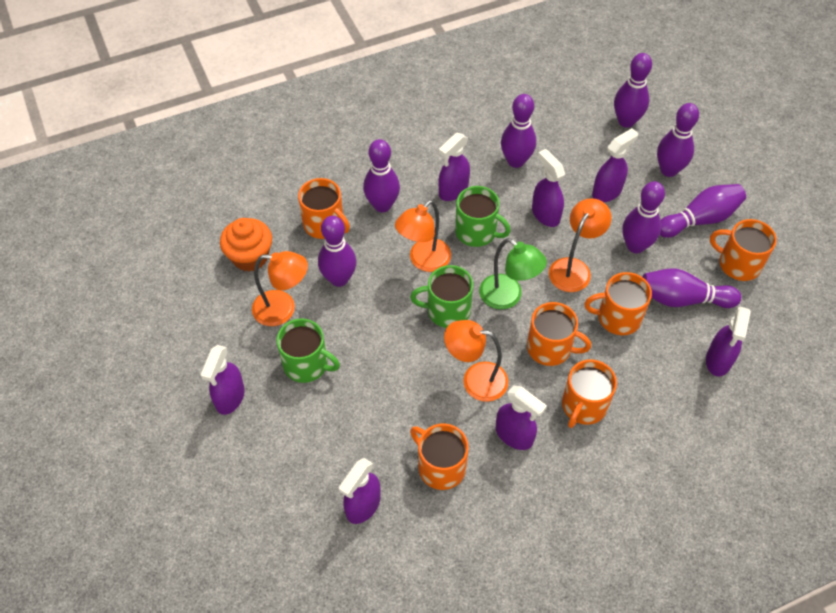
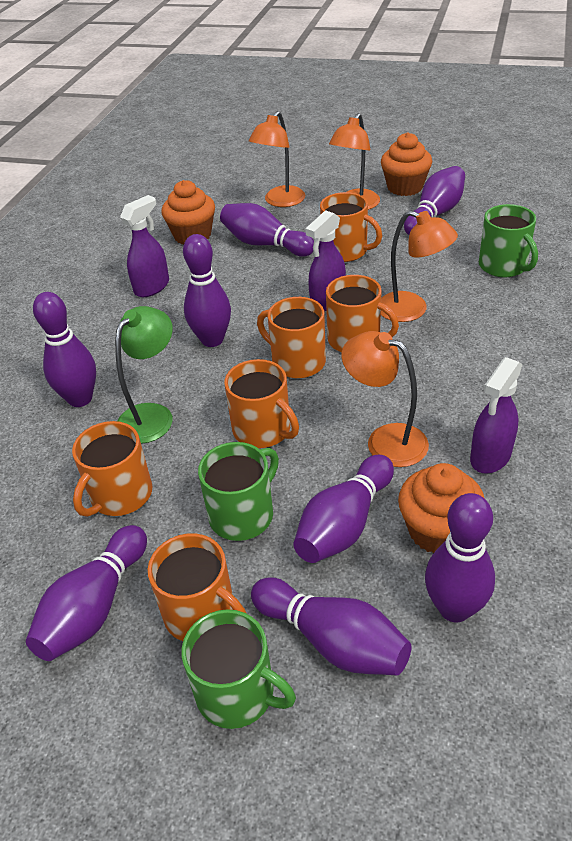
orange cupcake: [220,218,272,271] = 1 -> [161,180,215,244] [381,132,432,196] [398,463,485,553] = 3
purple spray bottle: [200,345,245,415] [339,458,380,524] [439,133,470,201] [496,385,547,450] [532,149,565,227] [592,128,638,202] [706,306,751,376] = 7 -> [120,195,169,297] [305,210,346,311] [470,357,523,474] = 3

